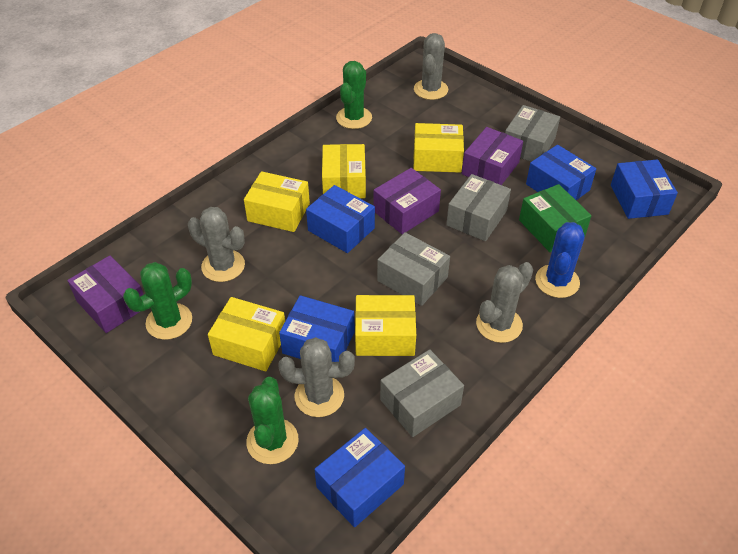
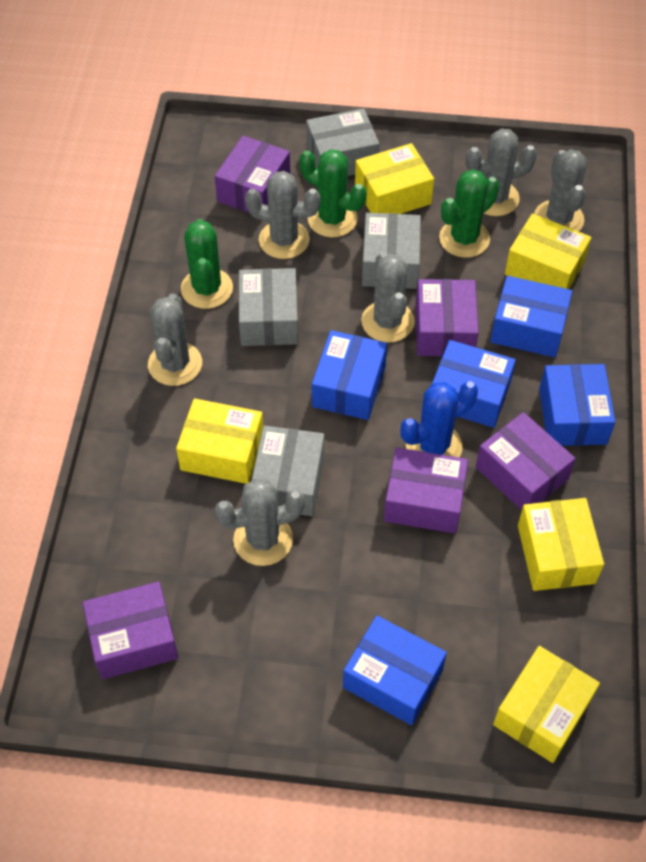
green box: [519,184,592,252] = 1 -> none = 0
grey cactus: [188,207,245,282] [278,337,355,417] [414,33,448,100] [476,262,533,343] = 4 -> [148,294,202,386] [215,478,305,566] [245,171,321,259] [361,252,415,343] [466,128,537,216] [534,149,587,232] = 6
purple box: [67,256,144,333] [374,168,441,234] [462,127,523,185] = 3 -> [83,582,179,679] [215,136,290,213] [384,448,468,533] [416,279,479,357] [476,412,576,510] = 5

